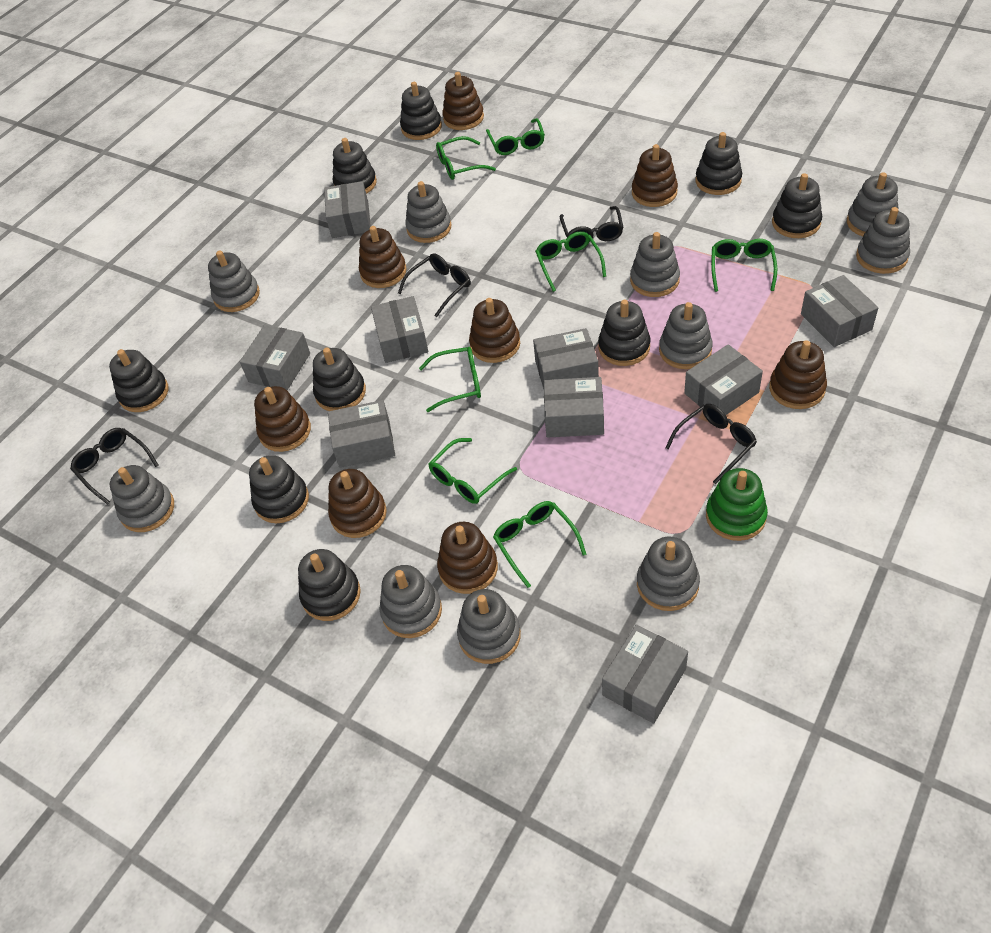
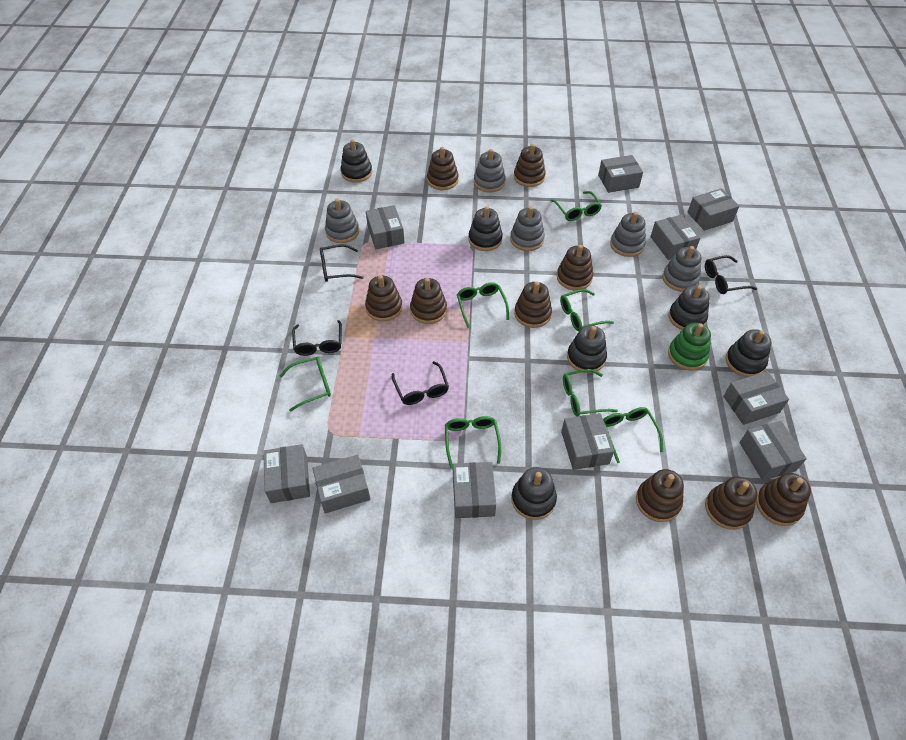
black stacking toy: [109,349,168,412] [249,455,309,523] [298,549,361,621] [313,348,366,411] [333,138,377,194] [400,82,442,140] [598,300,650,366] [695,132,742,195] [772,173,822,238] = 9 -> [341,139,372,183] [469,206,503,251] [511,467,557,520] [567,325,607,373] [669,285,710,330] [726,329,771,377] = 6
brown stacking toy: [254,386,311,452] [328,469,387,538] [359,226,407,288] [437,522,498,594] [442,72,484,130] [469,298,520,363] [632,144,678,207] [769,340,827,409] = 8 -> [365,275,403,321] [410,278,447,324] [427,147,459,190] [514,144,546,187] [514,281,552,328] [557,245,593,290] [636,469,684,522] [705,477,757,530] [756,473,811,526] = 9
grey box: [240,325,310,390] [324,181,371,238] [328,400,395,468] [371,296,428,363] [533,328,599,389] [544,377,604,437] [602,624,688,724] [684,344,763,415] [801,275,879,347] = 9 -> [263,444,310,503] [313,455,370,513] [366,205,405,249] [453,462,496,518] [561,413,614,470] [598,155,643,193] [650,215,700,260] [687,188,739,231] [723,371,789,425] [739,421,807,480] = 10
grey stacking toy: [110,465,174,532] [208,251,260,312] [379,565,442,638] [405,181,452,243] [457,589,521,664] [630,232,680,297] [637,537,700,611] [659,302,713,369] [847,172,898,236] [856,207,910,274] = 10 -> [325,199,359,243] [474,149,506,192] [510,206,545,251] [610,212,646,257] [663,246,702,292] = 5

